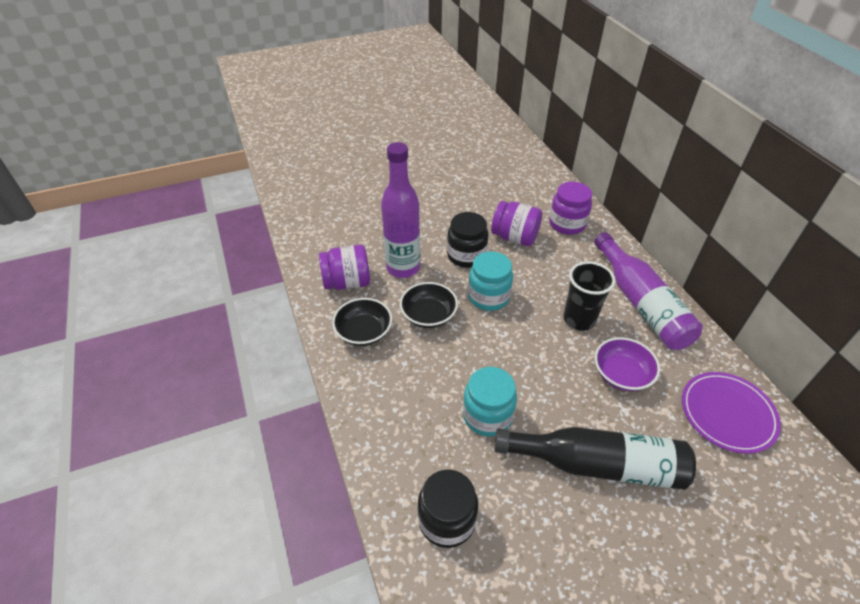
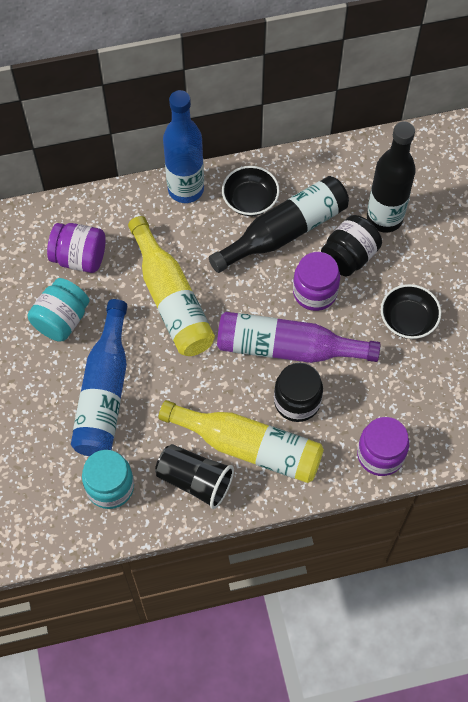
black bottle: [495,427,696,490] = 1 -> [209,176,349,273] [367,122,416,233] = 2
blue bottle: none = 0 -> [71,299,127,456] [163,90,204,203] = 2
purple bottle: [381,142,420,278] [594,232,703,350] = 2 -> [217,312,380,363] = 1
purple bowl: [595,337,660,391] = 1 -> none = 0
purple plate: [682,372,781,454] = 1 -> none = 0
yellow bottle: none = 0 -> [128,216,215,356] [159,400,324,483] = 2

